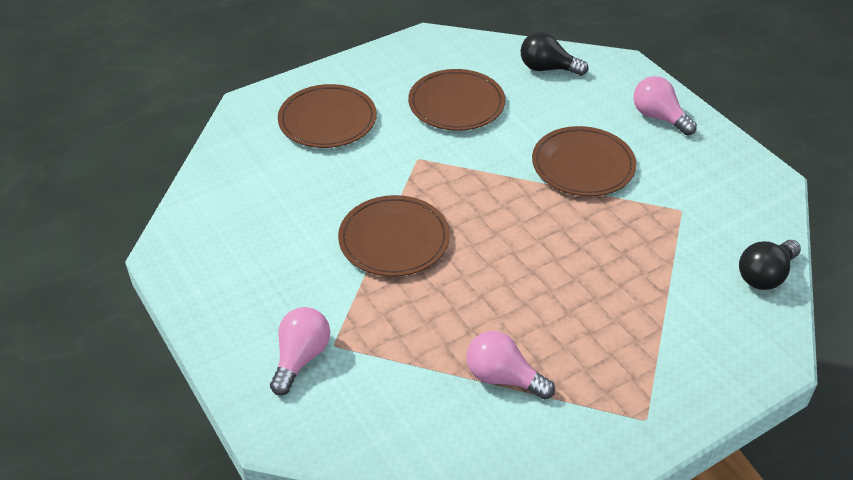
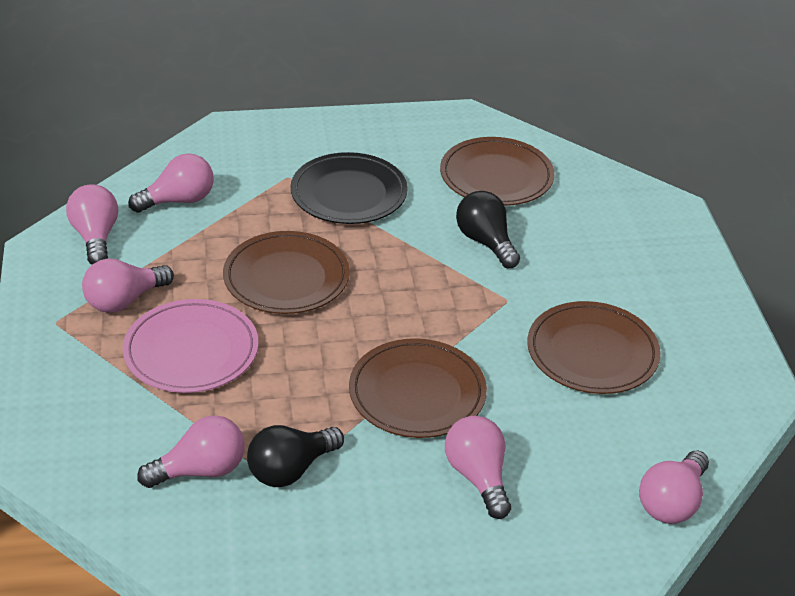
black plate: none = 0 -> [291,152,408,224] = 1
pink light bulb: [270,307,330,395] [466,331,555,399] [633,76,697,135] = 3 -> [66,184,118,265] [82,259,174,313] [128,153,214,213] [137,415,245,488] [445,416,511,519] [639,450,709,524] = 6
pink plate: none = 0 -> [122,299,258,393] = 1

